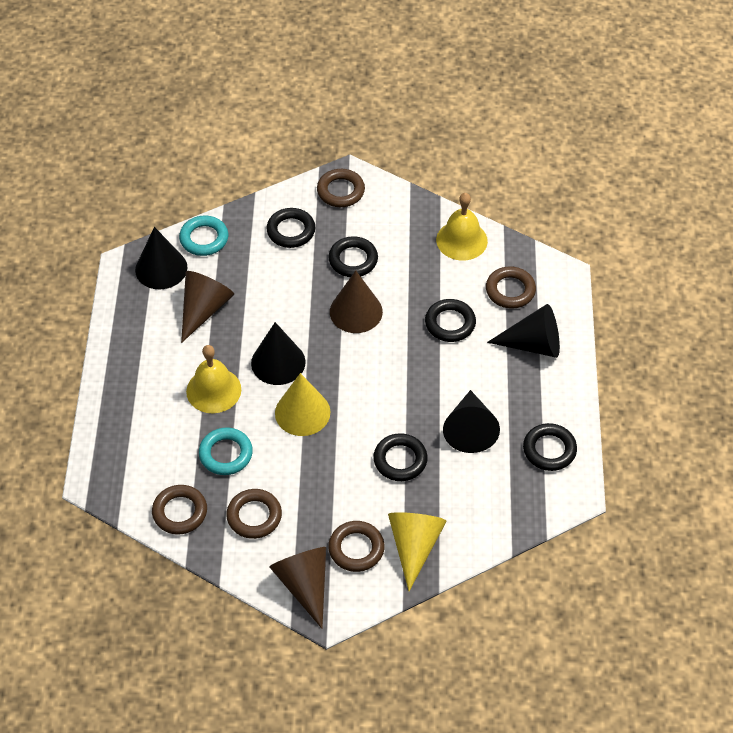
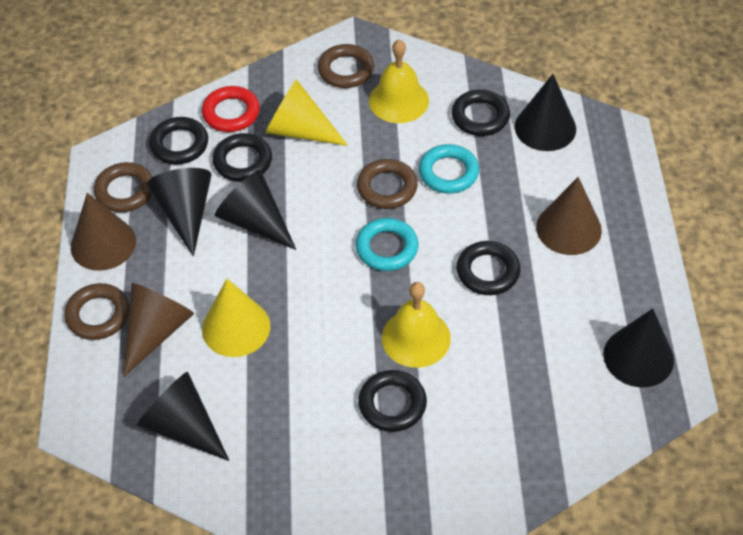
black cone: [135,227,188,289] [251,322,305,385] [443,390,500,453] [487,304,560,358] = 4 -> [137,372,229,461] [147,168,211,257] [215,169,296,250] [515,74,576,151] [603,308,674,387] = 5
brown ring: [152,485,207,535] [226,489,282,539] [317,169,365,207] [328,521,385,572] [486,266,536,309] = 5 -> [64,283,130,340] [94,162,153,212] [318,44,374,88] [357,159,418,209] = 4
red ring: none = 0 -> [202,86,260,132] = 1

